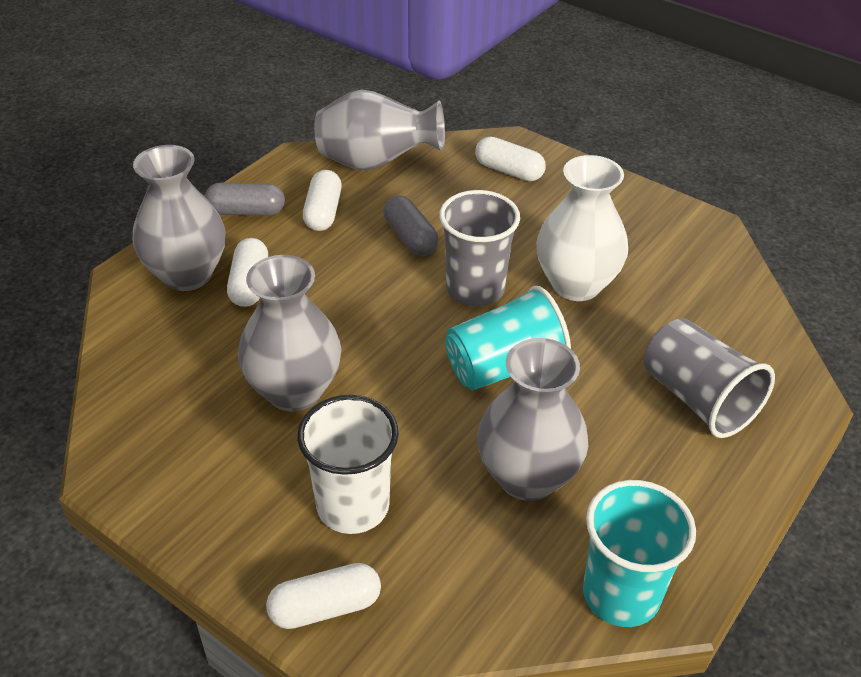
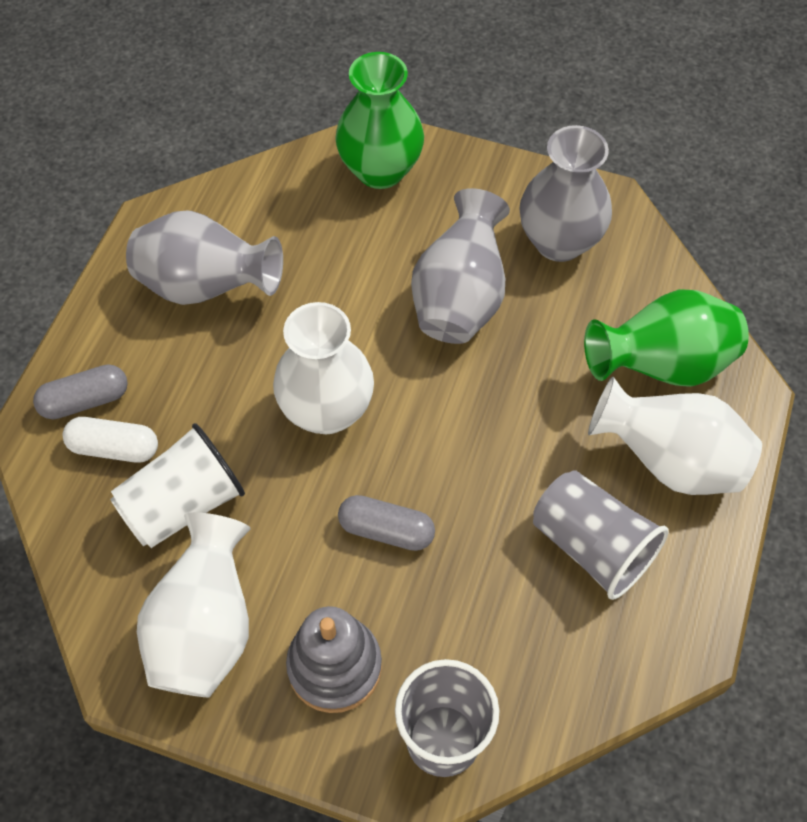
green vase: none = 0 -> [335,52,424,189] [584,289,749,387] = 2
grey stacking toy: none = 0 -> [286,606,382,713] = 1
grey vase: [133,145,226,291] [238,255,341,412] [314,89,445,171] [477,338,588,501] = 4 -> [126,211,283,305] [411,188,510,344] [519,125,612,262] = 3
turquoise cup: [445,286,571,390] [583,480,696,627] = 2 -> none = 0
white capsule: [227,238,268,307] [266,563,381,629] [303,170,342,231] [475,136,546,181] = 4 -> [63,417,158,462] = 1
white vase: [536,155,628,301] = 1 -> [137,512,251,697] [273,302,374,434] [588,377,762,495] = 3

